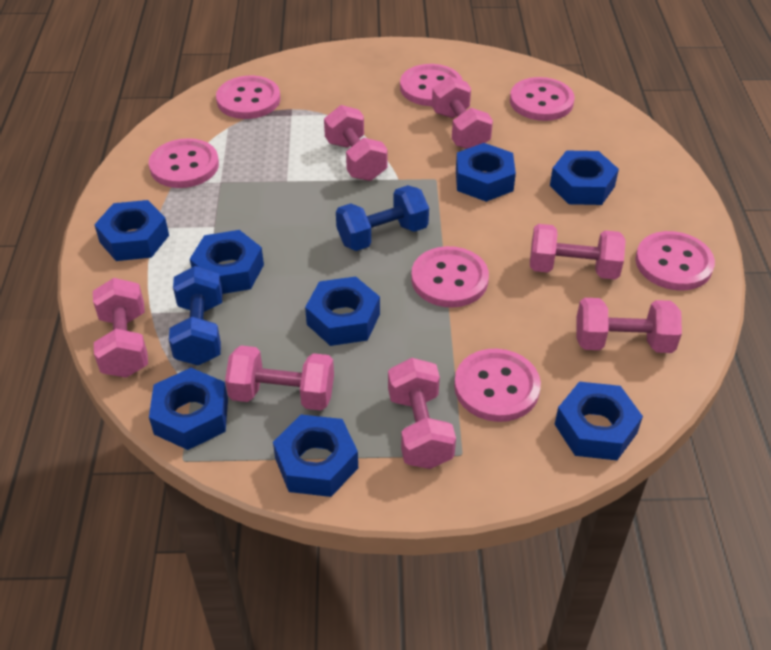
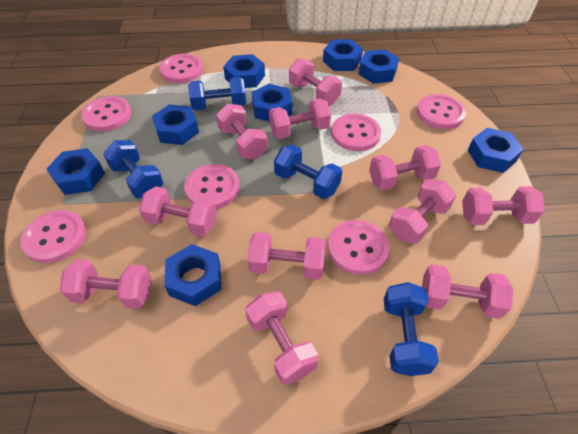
blue dumbbell: [169,266,223,365] [336,185,429,251] = 2 -> [103,140,163,198] [188,77,246,111] [274,144,342,199] [384,282,439,376] = 4
pink dumbbell: [93,278,148,378] [225,345,334,410] [324,105,387,181] [388,358,456,469] [432,76,493,149] [530,224,626,280] [577,298,682,353] = 7 -> [60,259,152,309] [139,186,217,237] [216,104,268,159] [245,291,319,385] [247,232,325,280] [269,98,331,139] [289,58,342,105] [369,145,441,191] [389,179,456,244] [422,264,513,319] [462,186,545,225] = 11

